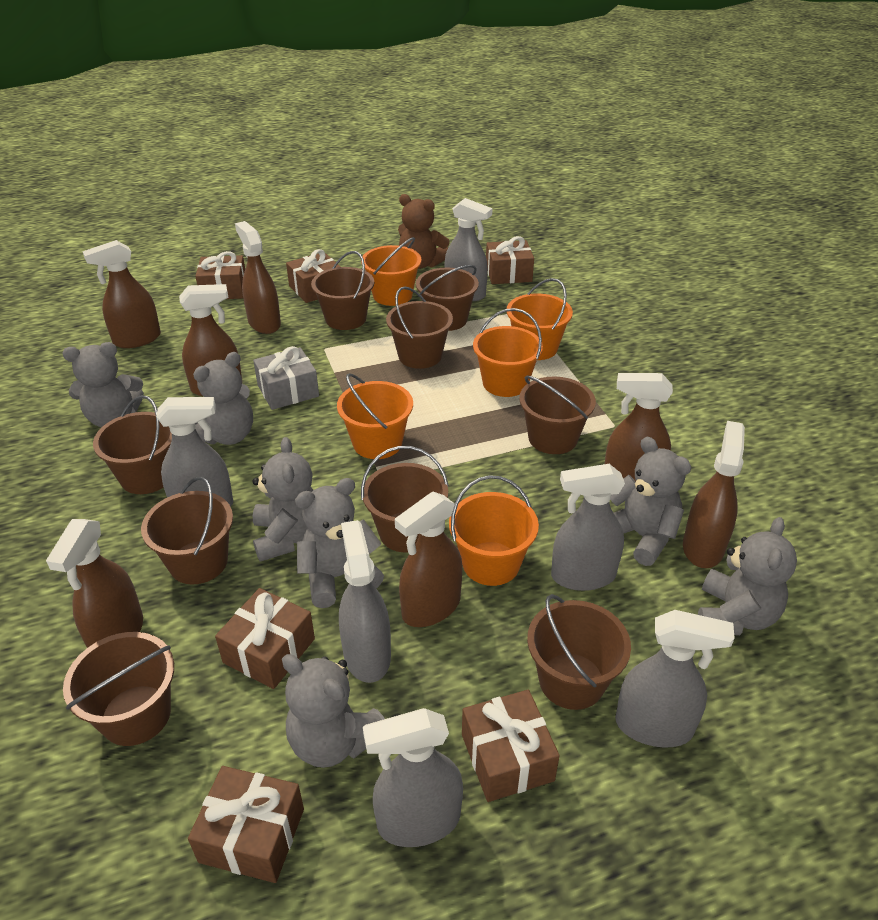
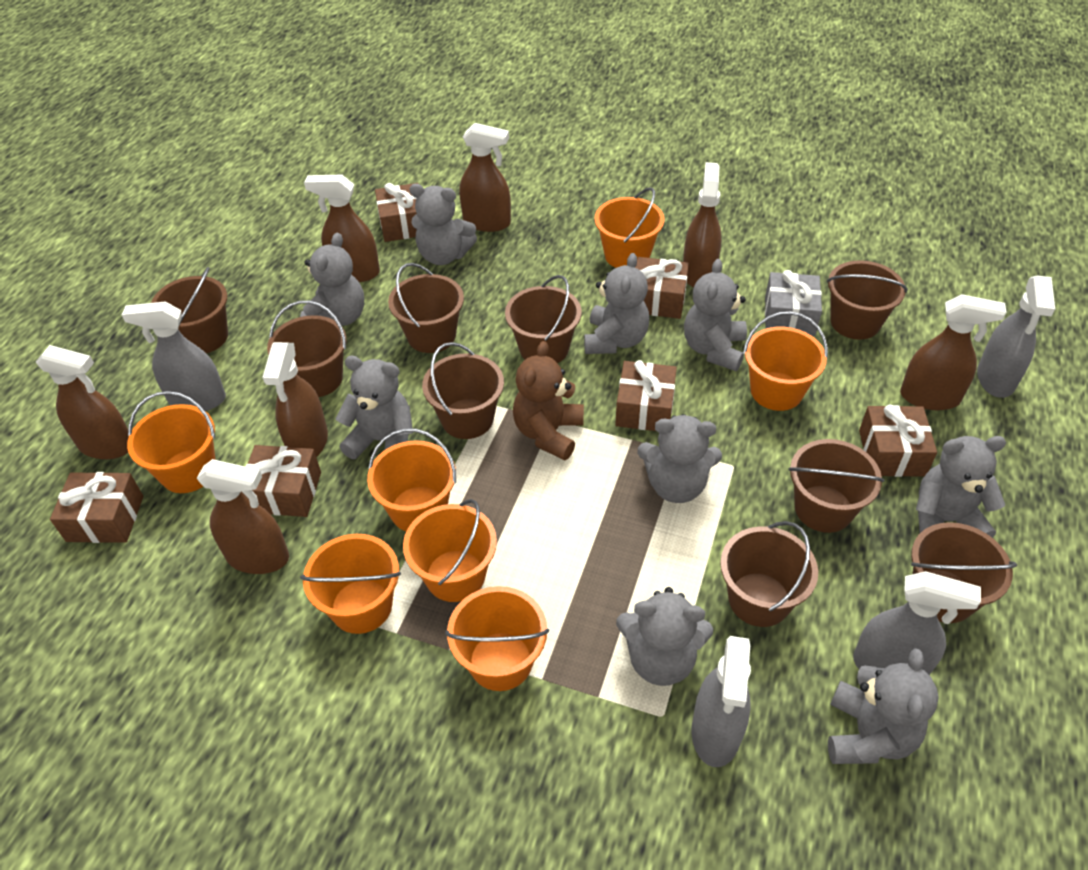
grey spray bottle: [156,397,233,507] [339,520,391,683] [363,708,463,847] [444,198,493,301] [551,464,625,591] [615,610,735,748] = 6 -> [122,301,226,411] [692,636,751,767] [853,571,981,675] [977,275,1055,398] = 4
grey teddy bear: [63,342,144,427] [193,352,253,445] [252,437,313,562] [282,654,385,768] [295,478,384,608] [610,437,691,566] [698,517,797,635] = 7 -> [300,233,364,326] [335,356,413,459] [410,184,477,265] [584,253,649,354] [616,587,713,686] [637,414,722,503] [684,259,747,371] [828,648,939,764] [916,436,1006,538] = 9
orange bucket: [337,373,413,459] [361,237,421,306] [449,475,539,586] [473,308,543,397] [507,278,573,360] = 5 -> [127,391,216,493] [300,534,401,634] [367,428,456,531] [403,499,497,602] [445,586,549,691] [595,187,664,268] [743,311,828,411] = 7

